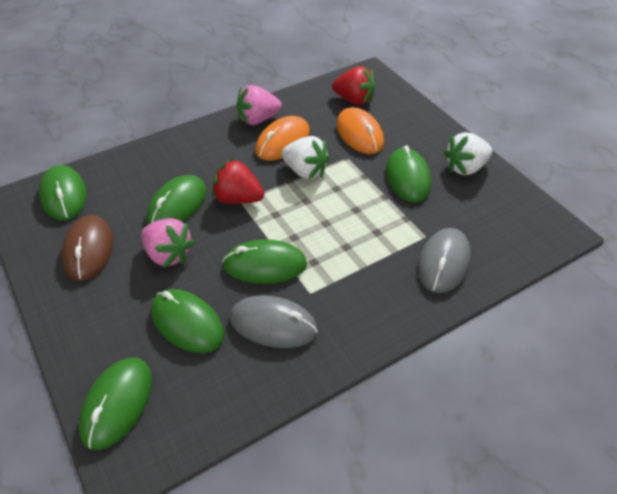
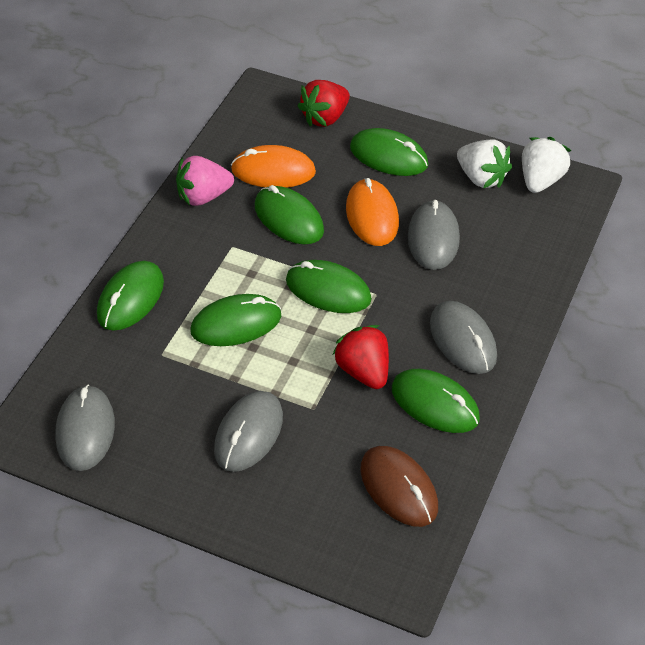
grey mouse: [229,295,318,348] [418,228,471,293] = 2 -> [55,385,115,471] [214,391,283,472] [408,200,460,270] [430,301,497,374] = 4
pink strawberry: [141,218,195,268] [237,85,282,125] = 2 -> [176,156,234,206] = 1

